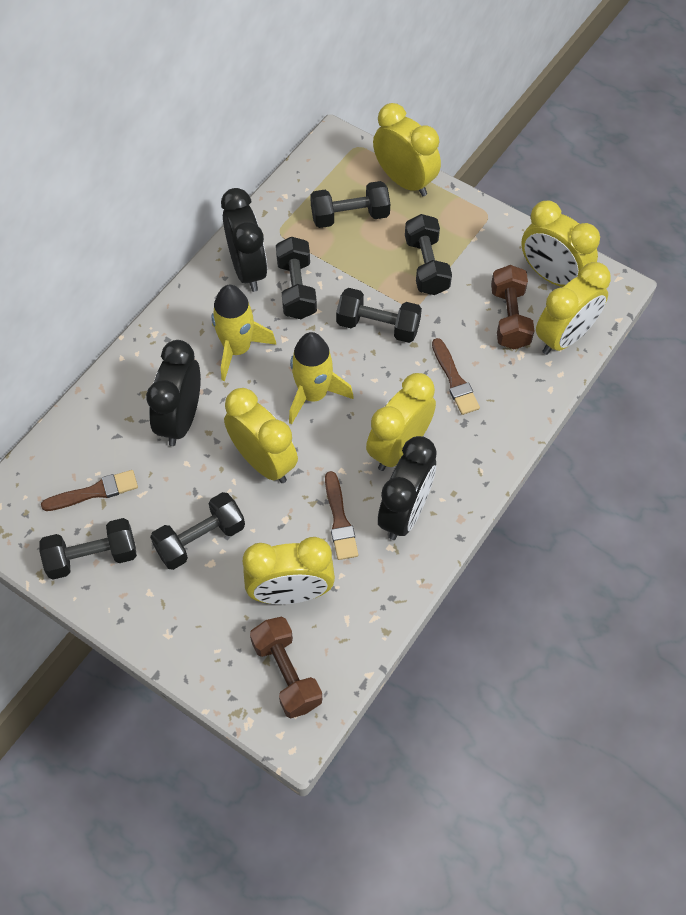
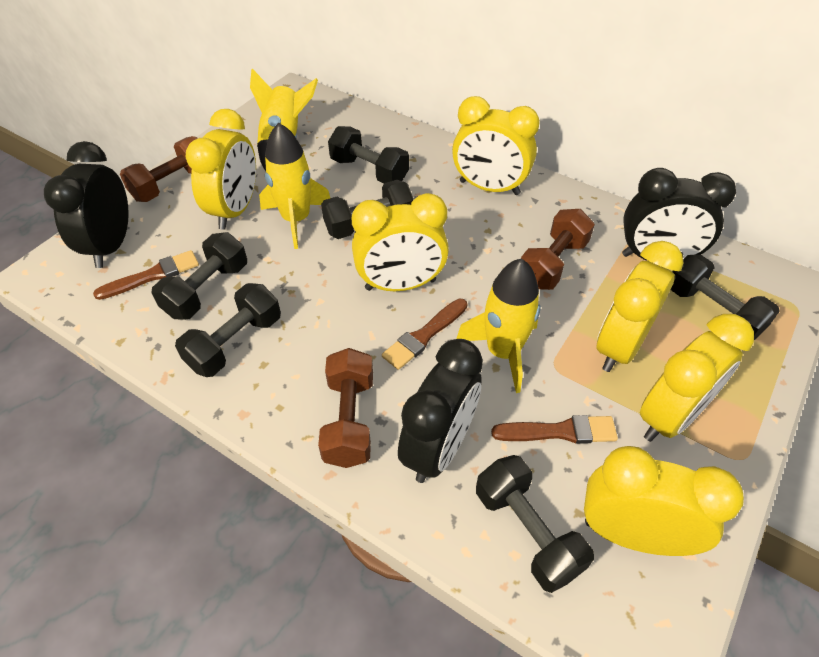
brown dumbbell: [250,617,322,718] [491,265,534,349] = 2 -> [120,136,198,202] [318,348,373,468] [521,209,595,290] = 3
yellow rocket: [212,285,277,381] [289,332,354,424] = 2 -> [250,69,318,171] [259,122,330,249] [456,258,541,393] = 3

